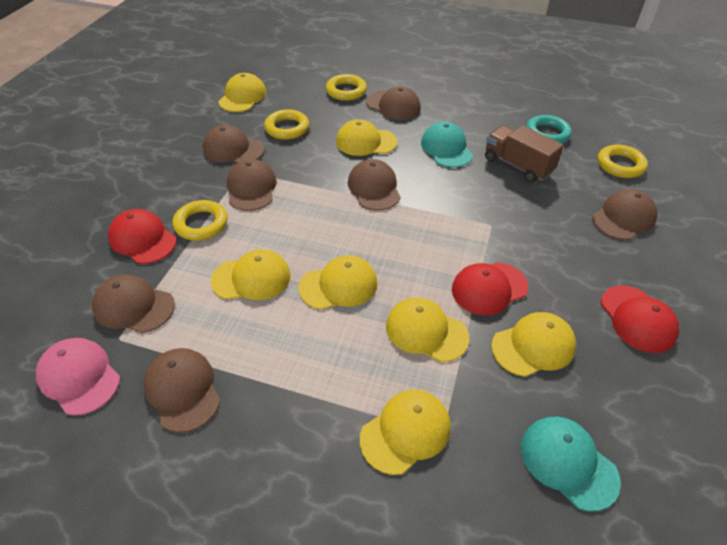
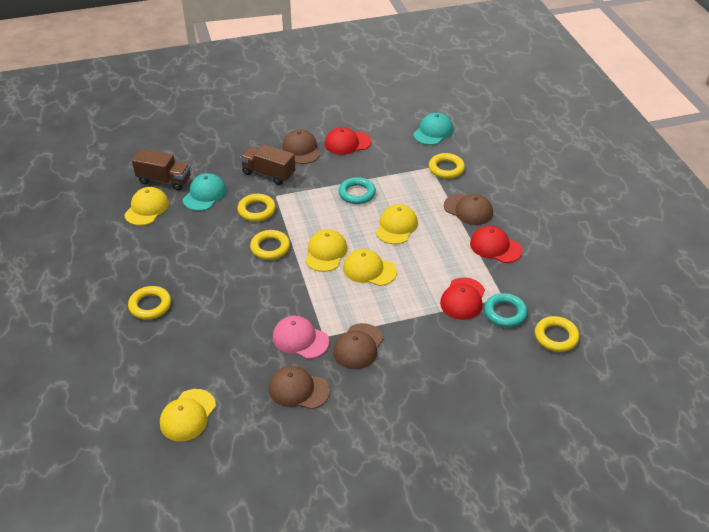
brown cap: [92,275,175,333] [143,348,220,433] [203,125,264,163] [227,159,277,211] [348,159,401,211] [366,87,421,120] [592,189,658,240] = 7 -> [269,366,330,409] [282,129,320,164] [333,323,383,369] [444,194,493,225] = 4
brown truck: [485,125,564,183] = 1 -> [132,149,191,191] [240,144,295,185] = 2
turquoise ring: [526,115,572,144] = 1 -> [338,177,376,204] [484,293,527,327] = 2
yellow cap: [210,249,291,300] [218,73,266,112] [299,255,377,310] [336,119,398,156] [360,390,451,475] [386,297,469,362] [491,312,576,377] = 7 -> [124,187,169,226] [160,389,216,442] [305,229,347,272] [343,249,397,286] [376,204,418,244] = 5
yellow ring: [173,200,228,241] [264,109,309,140] [326,74,367,101] [598,145,648,178] = 4 -> [128,286,171,320] [238,194,276,222] [250,230,290,260] [429,153,465,179] [535,316,579,352] = 5

